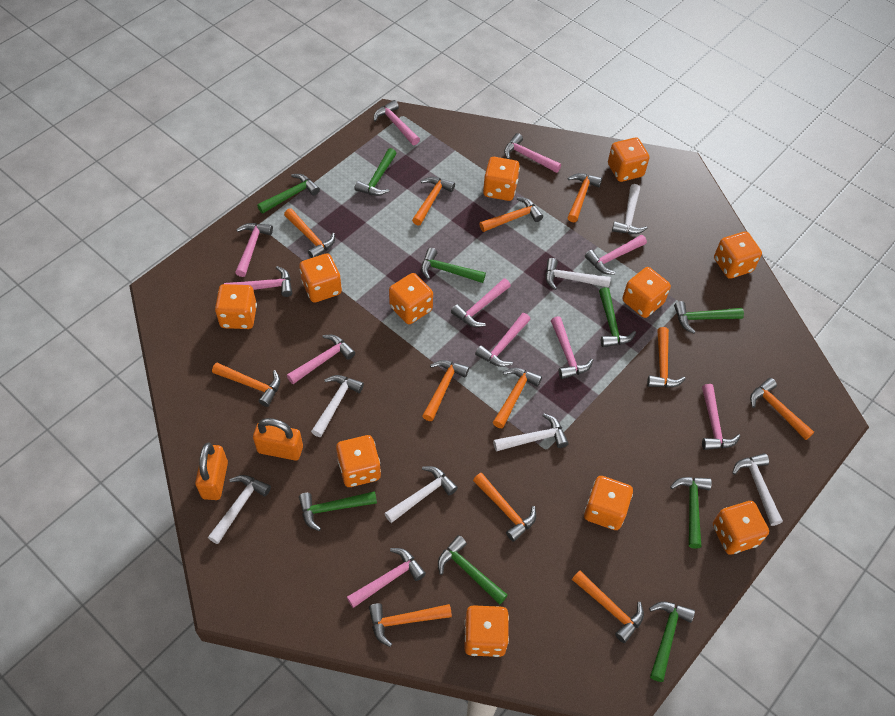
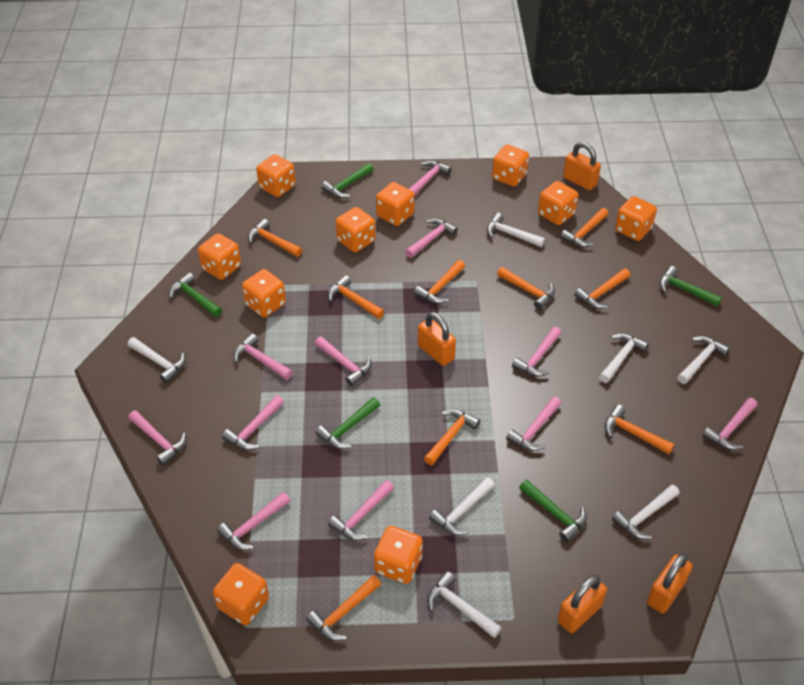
green hammer: [257,174,320,214] [299,491,377,531] [354,148,397,196] [421,248,486,283] [438,535,508,605] [599,287,636,347] [649,601,695,682] [670,477,712,549] [674,301,744,334] = 9 -> [169,273,222,317] [315,397,380,449] [321,163,373,198] [519,480,587,542] [659,266,722,307] = 5
orange dice: [215,284,257,329] [299,253,342,303] [336,435,381,487] [389,273,433,324] [464,605,509,657] [483,157,520,201] [584,476,633,530] [608,137,649,182] [623,267,671,318] [713,501,769,555] [714,231,762,279] = 11 -> [198,233,241,280] [213,563,269,625] [242,269,286,318] [256,154,296,197] [335,207,376,252] [374,526,423,584] [376,182,414,226] [492,145,529,187] [538,181,579,225] [615,196,657,241] = 10
orange hammer: [212,363,280,407] [284,208,335,258] [369,603,452,647] [412,177,455,226] [422,360,469,421] [473,473,536,542] [479,197,543,232] [493,368,542,428] [567,173,602,222] [572,571,644,643] [647,327,686,387] [750,378,814,440] = 12 -> [248,219,302,257] [306,575,381,641] [328,275,384,319] [414,260,465,304] [424,409,480,465] [497,267,555,310] [560,208,608,247] [574,268,630,309] [605,405,674,454] = 9
orange padlock: [195,442,228,500] [253,418,303,461] = 2 -> [418,312,456,366] [557,575,607,633] [563,142,601,190] [647,553,693,614] = 4

